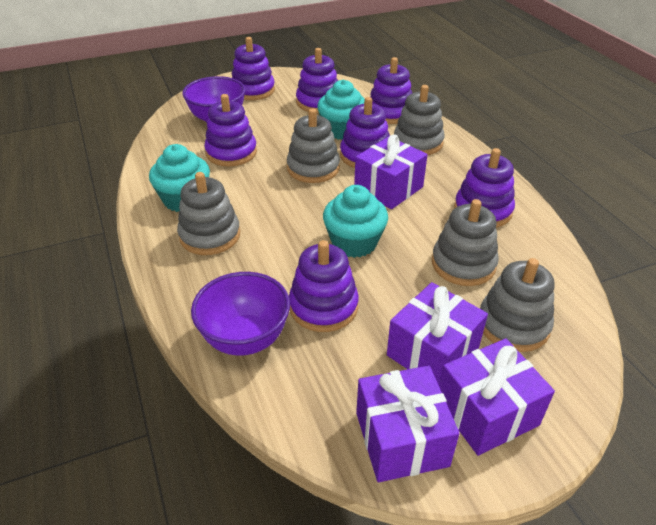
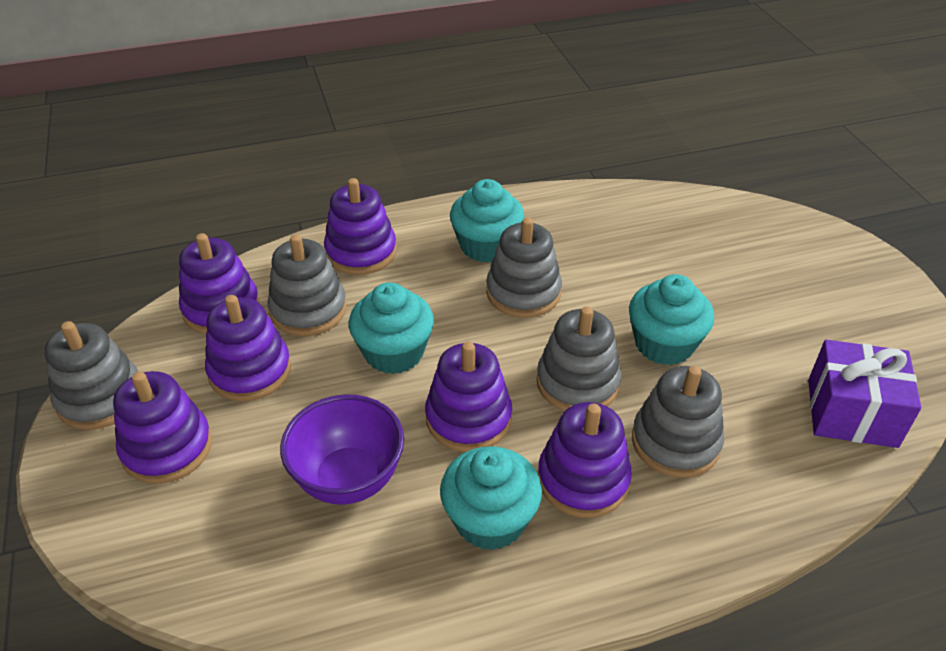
purple bowl: [182,76,246,123] [191,272,290,356] = 2 -> [280,395,404,505] = 1
purple gift: [354,134,428,209] [356,366,460,482] [387,282,488,385] [439,339,555,456] = 4 -> [808,340,921,448] = 1
purple stacking toy: [204,94,257,166] [232,37,275,100] [289,240,359,332] [296,48,338,113] [340,97,390,168] [370,57,412,124] [454,148,515,228] = 7 -> [113,371,212,484] [179,233,260,334] [205,295,291,401] [324,178,397,275] [425,342,512,452] [538,402,632,518] = 6
turquoise cupcake: [149,144,210,212] [317,80,365,140] [323,185,388,258] = 3 -> [349,282,434,374] [440,446,542,550] [450,179,524,263] [629,274,714,365] = 4

